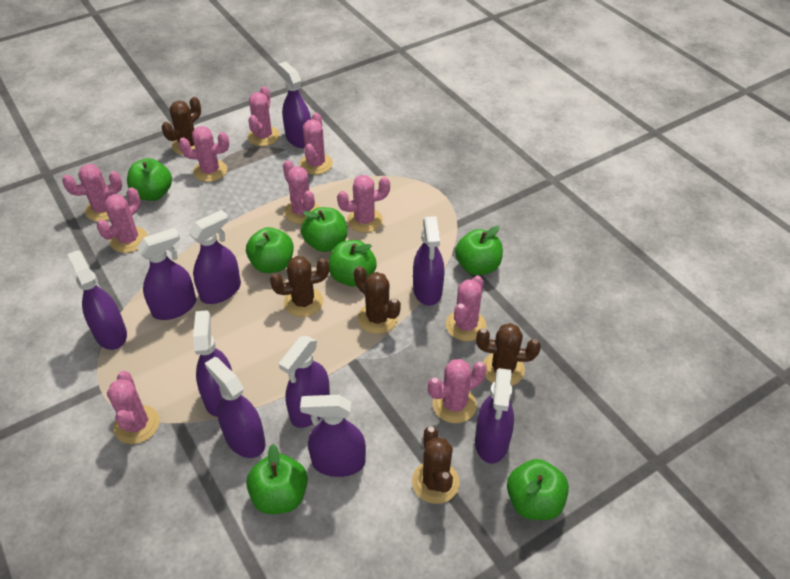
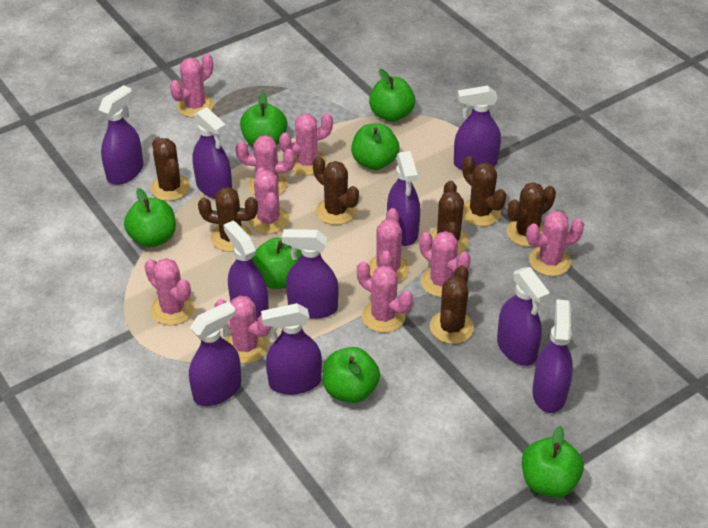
brown cactus: [162,97,201,155] [270,256,329,317] [354,266,401,334] [412,427,460,504] [476,323,541,386] = 5 -> [150,137,190,201] [198,187,258,252] [313,156,359,225] [430,181,469,254] [430,265,474,344] [462,156,506,226] [507,182,556,247] = 7

